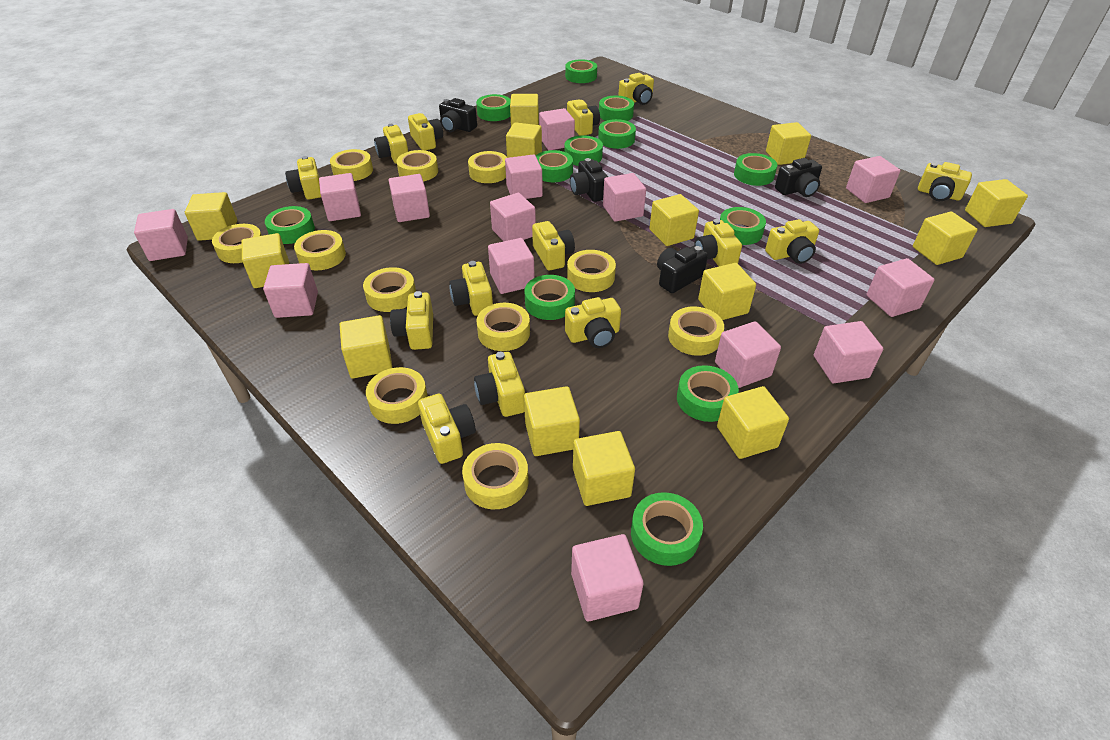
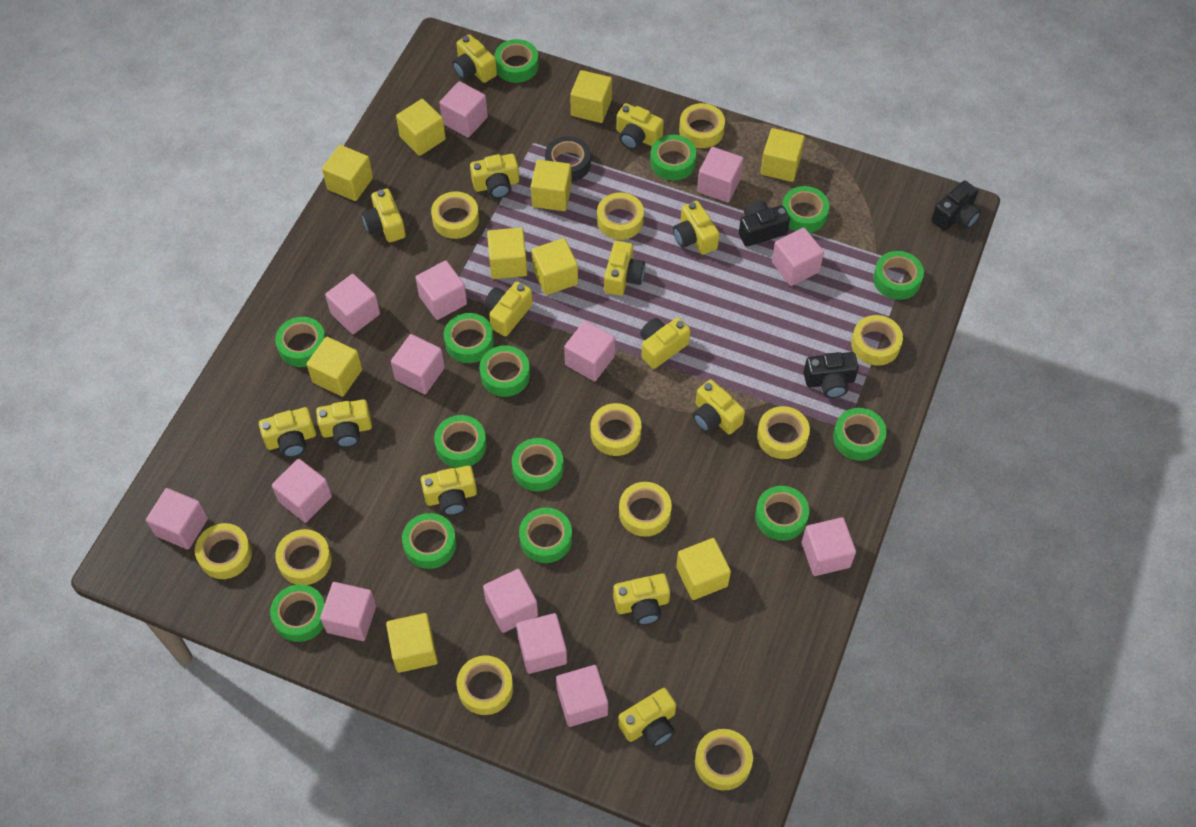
black camera: [439,98,477,132] [570,158,608,202] [657,246,708,293] [775,158,822,197] = 4 -> [739,201,790,247] [803,352,859,398] [931,181,981,231] = 3
black tape: none = 0 -> [545,136,591,182] = 1
green tape: [265,206,315,244] [476,94,511,121] [525,275,575,320] [536,150,573,182] [564,135,603,166] [565,59,597,83] [598,119,636,149] [599,96,634,121] [631,492,703,566] [677,365,739,422] [720,207,766,245] [734,153,777,186] = 12 -> [270,584,325,642] [275,317,326,367] [402,513,457,569] [434,415,487,468] [444,313,494,363] [480,345,530,397] [494,39,539,83] [512,438,564,492] [519,508,572,563] [650,135,697,181] [755,486,809,541] [782,186,829,233] [833,408,887,461] [873,251,924,300] = 14
yellow cube: [185,192,237,241] [242,233,289,288] [340,315,393,379] [506,122,542,158] [510,94,539,126] [524,386,580,456] [573,431,635,506] [649,194,699,246] [698,263,756,320] [717,386,789,459] [766,122,811,165] [913,212,978,265] [965,179,1028,227] = 13 -> [307,337,362,397] [322,145,373,201] [386,613,438,673] [396,99,446,156] [487,227,527,279] [531,160,572,211] [532,238,578,295] [570,70,612,123] [676,538,731,600] [760,128,805,182] = 10

